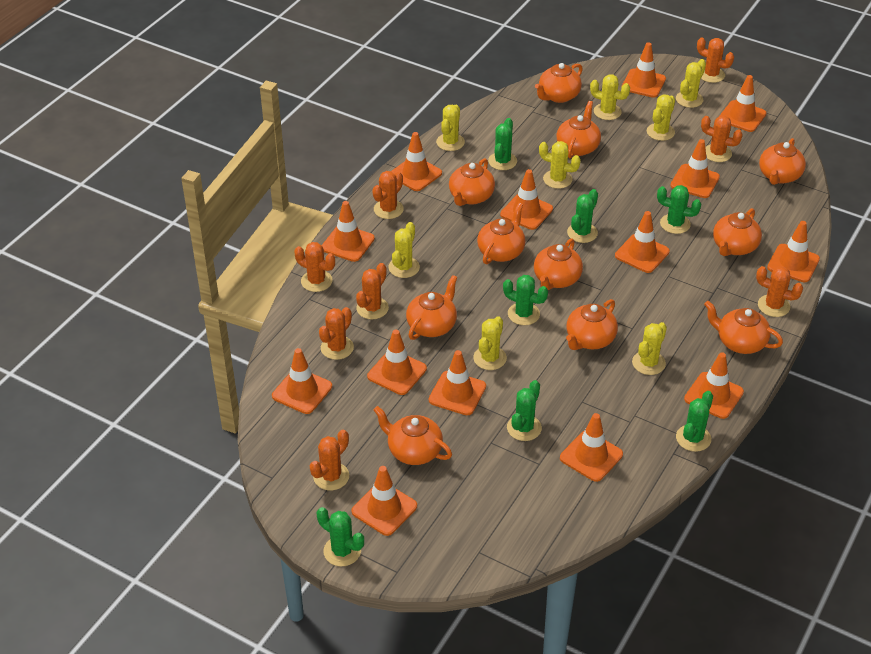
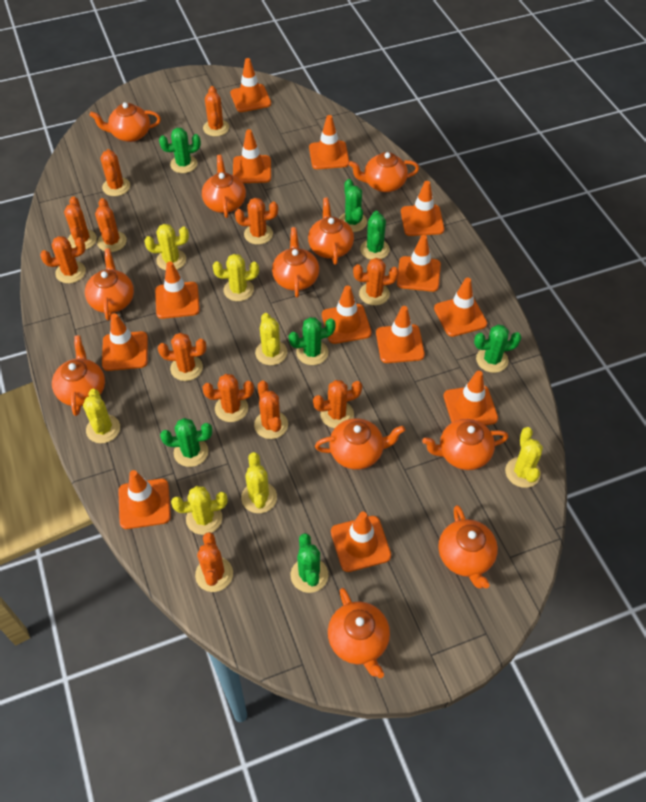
orange cactus: [294,242,335,292] [310,430,349,490] [319,307,354,360] [356,263,389,319] [373,171,404,219] [697,37,734,83] [701,116,743,162] [756,266,803,317] = 8 -> [40,236,86,283] [64,196,97,250] [95,198,127,252] [100,149,130,196] [158,333,206,381] [195,532,233,592] [202,374,254,422] [203,86,229,136] [235,198,278,245] [254,380,288,439] [313,380,362,428] [353,258,399,305] = 12
orange traffic cone: [272,348,332,414] [322,201,375,262] [351,466,417,536] [367,330,427,395] [392,132,442,191] [429,350,486,415] [500,169,553,230] [560,413,623,482] [615,211,670,273] [621,42,666,98] [670,139,720,198] [684,352,744,419] [720,75,766,132] [767,221,820,282] = 14 -> [102,313,148,371] [118,470,171,529] [155,262,200,319] [230,58,271,112] [233,129,271,183] [309,115,349,169] [322,285,371,344] [331,512,391,572] [376,306,425,363] [397,235,441,292] [401,181,444,236] [434,278,487,337] [443,371,498,425] = 13
yellow cactus: [389,222,420,278] [436,105,465,151] [473,316,507,370] [539,141,581,189] [590,74,630,120] [632,322,667,375] [647,94,675,141] [676,59,706,108] = 8 -> [83,389,120,443] [144,224,189,270] [171,486,228,535] [213,254,259,301] [241,452,277,513] [255,313,287,365] [505,427,543,488] = 7

